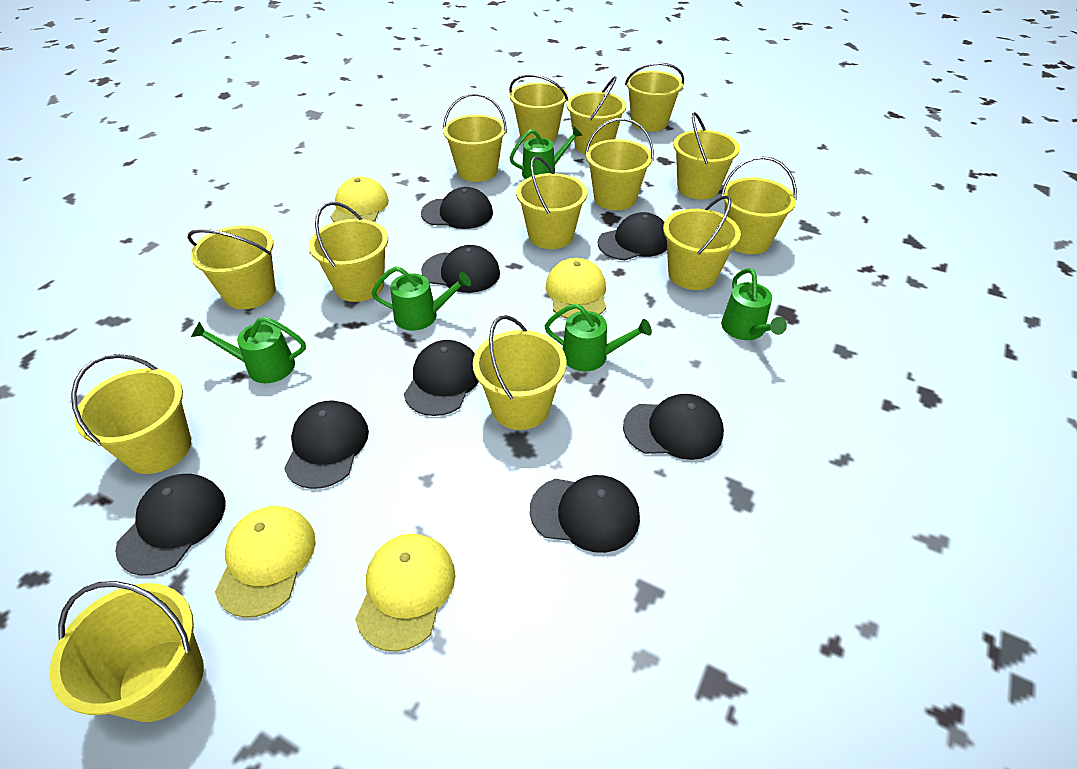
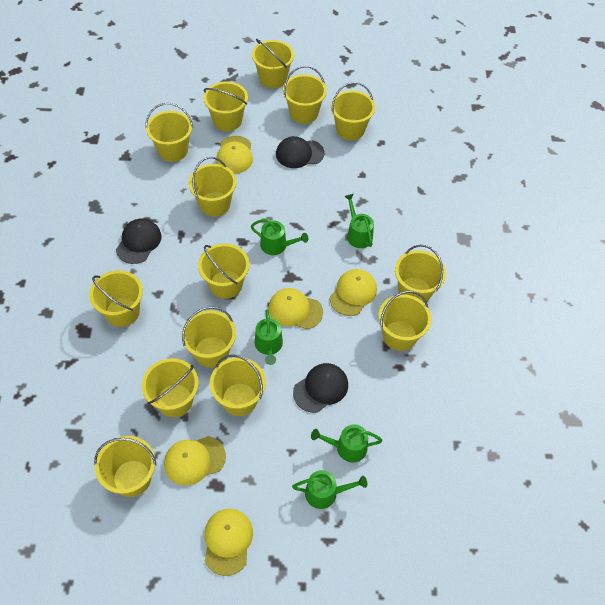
black cap: [115,474,225,576] [284,400,369,489] [404,340,479,416] [421,187,493,229] [421,245,500,293] [530,475,640,553] [598,212,667,260] [623,394,724,460] = 8 -> [116,218,161,264] [276,136,324,168] [293,363,348,413] = 3
yellow cap: [215,506,316,618] [331,177,389,222] [355,534,455,652] [546,258,606,319] = 4 -> [164,436,226,486] [204,509,253,576] [216,136,253,174] [269,288,323,329] [330,269,377,316] = 5

